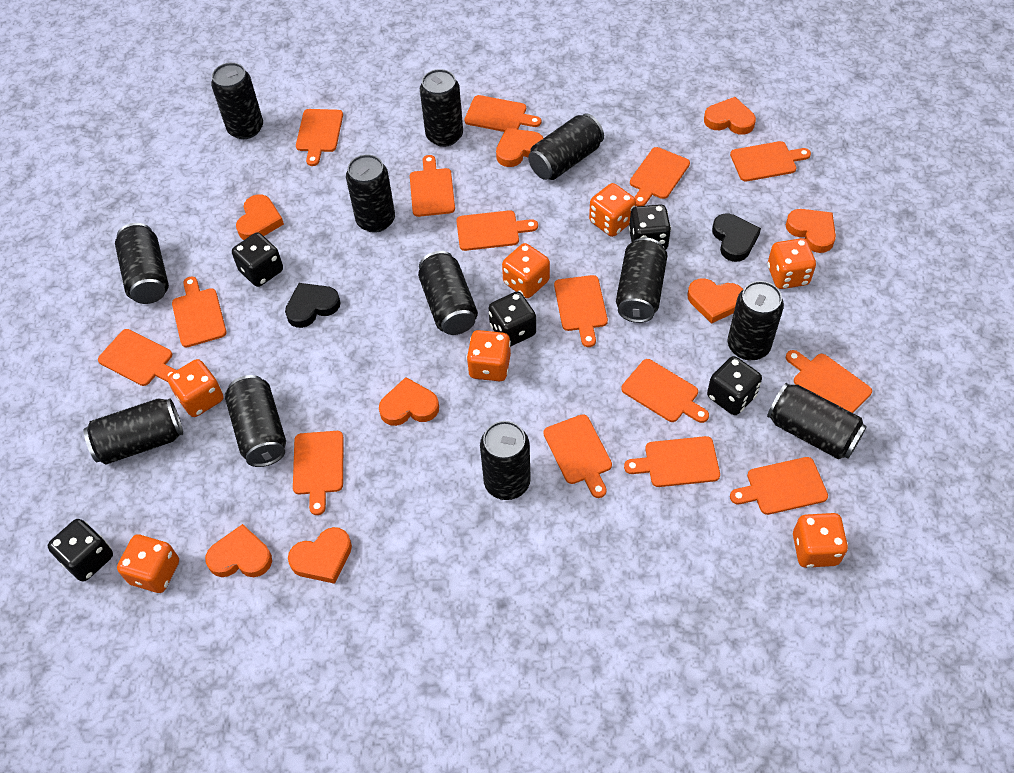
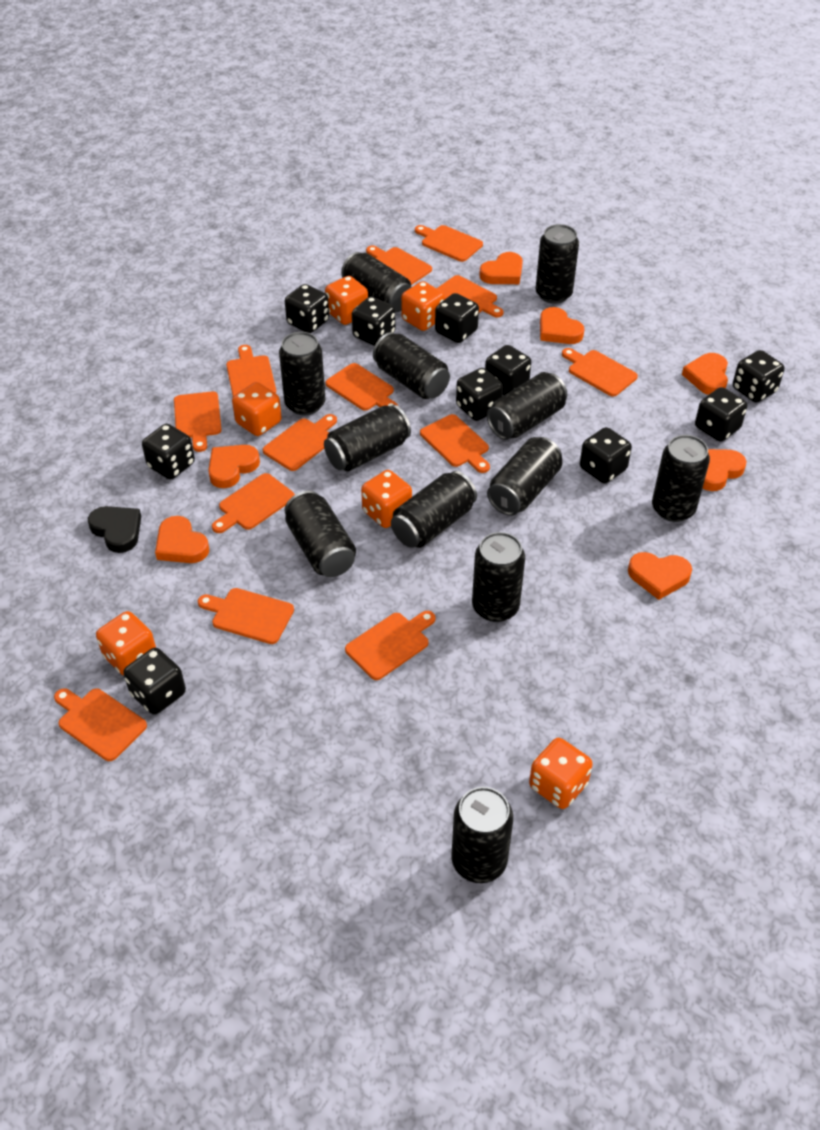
black dice: [48,519,113,582] [232,232,283,287] [489,291,536,347] [629,204,671,250] [707,356,762,415] = 5 -> [123,648,186,715] [142,424,195,480] [285,284,329,333] [352,296,396,346] [435,293,479,343] [456,368,503,421] [485,345,531,396] [580,427,632,484] [695,387,747,442] [733,350,785,403] = 10
black heart: [285,283,340,328] [712,213,761,262] = 2 -> [88,506,141,553] = 1
orange cutting board: [98,329,176,386] [172,277,226,347] [293,431,344,515] [296,109,343,166] [410,155,455,217] [456,210,538,251] [464,95,541,132] [543,414,612,498] [554,275,608,347] [621,359,709,423] [624,436,720,487] [630,147,690,206] [730,141,811,182] [730,457,828,515] [786,350,872,413] = 15 -> [54,688,147,761] [174,391,222,452] [198,588,294,644] [212,473,295,533] [226,345,276,397] [263,414,337,471] [326,363,398,411] [345,611,436,680] [366,246,432,285] [415,225,483,262] [420,414,490,473] [437,275,504,318] [562,348,638,397] = 13
orange dice: [117,534,179,593] [168,359,223,417] [467,330,511,381] [502,243,550,298] [589,183,636,237] [767,238,816,289] [793,513,848,568] = 7 -> [96,611,156,676] [232,382,282,436] [325,276,368,325] [361,470,412,528] [401,281,445,331] [529,738,593,809] = 6
orange heart: [205,524,272,577] [236,194,284,240] [288,527,352,584] [379,377,439,426] [496,128,543,167] [688,278,743,324] [704,97,756,135] [786,209,836,253] = 8 -> [155,516,209,563] [208,445,260,488] [479,252,523,284] [540,307,584,344] [628,552,692,600] [682,353,728,395] [703,449,747,491] = 7

